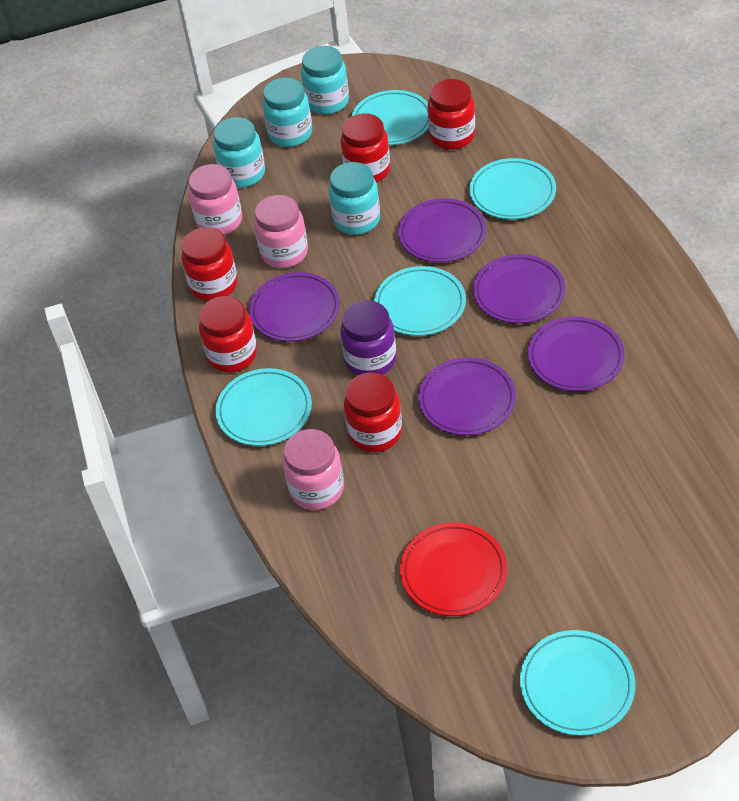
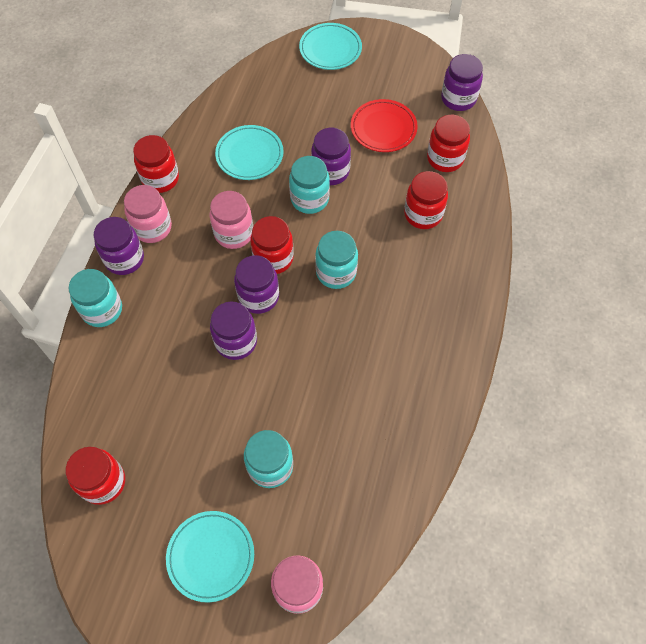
purple jar: [340,300,396,376] = 1 -> [94,217,144,275] [210,302,257,360] [234,255,279,314] [311,128,351,185] [441,54,483,111] = 5
purple plate: [249,272,340,342] [398,198,486,263] [418,358,516,436] [473,254,566,324] [528,316,625,391] = 5 -> none = 0
turquoise plate: [216,368,312,446] [352,90,428,145] [374,266,466,336] [469,158,556,219] [520,630,635,736] = 5 -> [166,511,254,603] [215,125,284,180] [299,23,362,70] = 3

